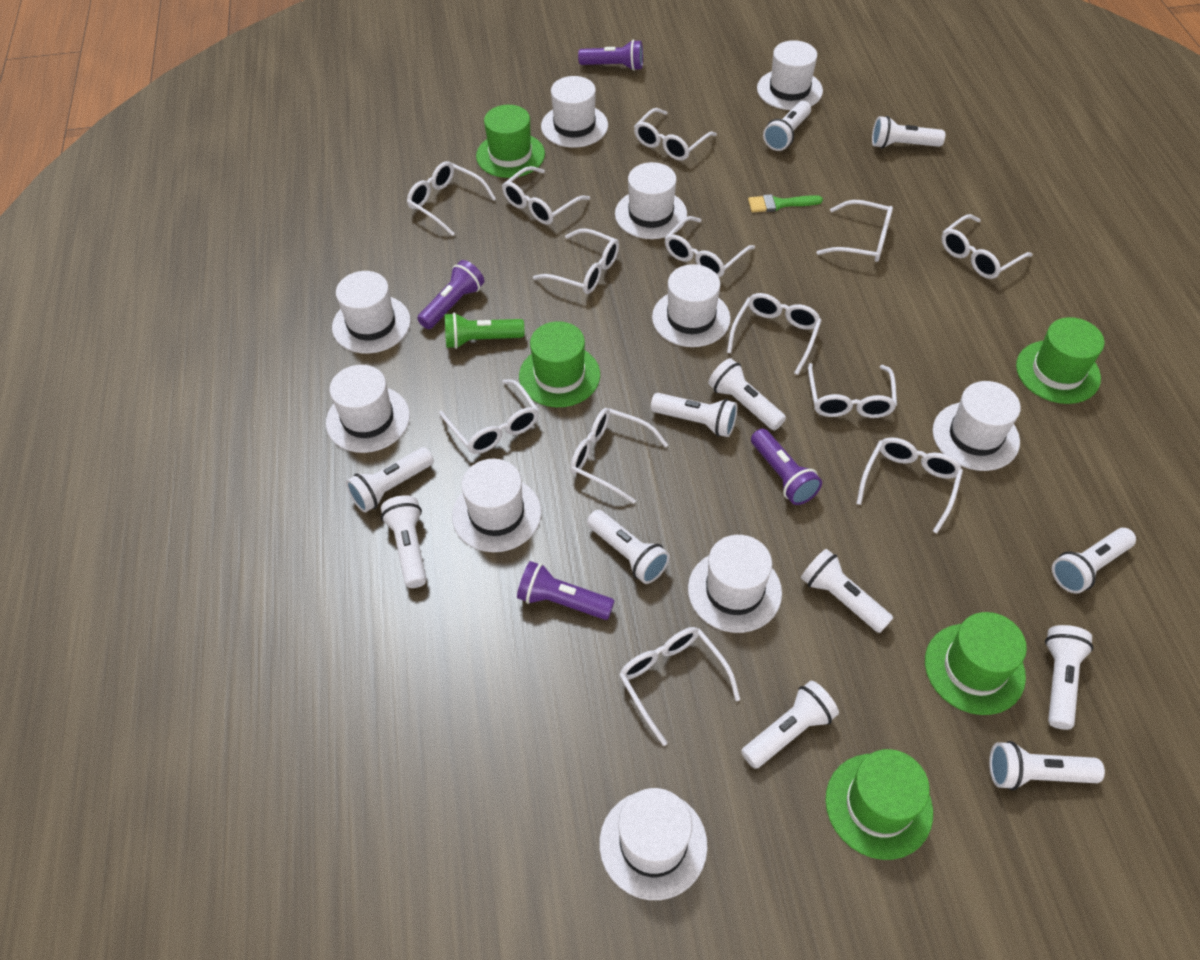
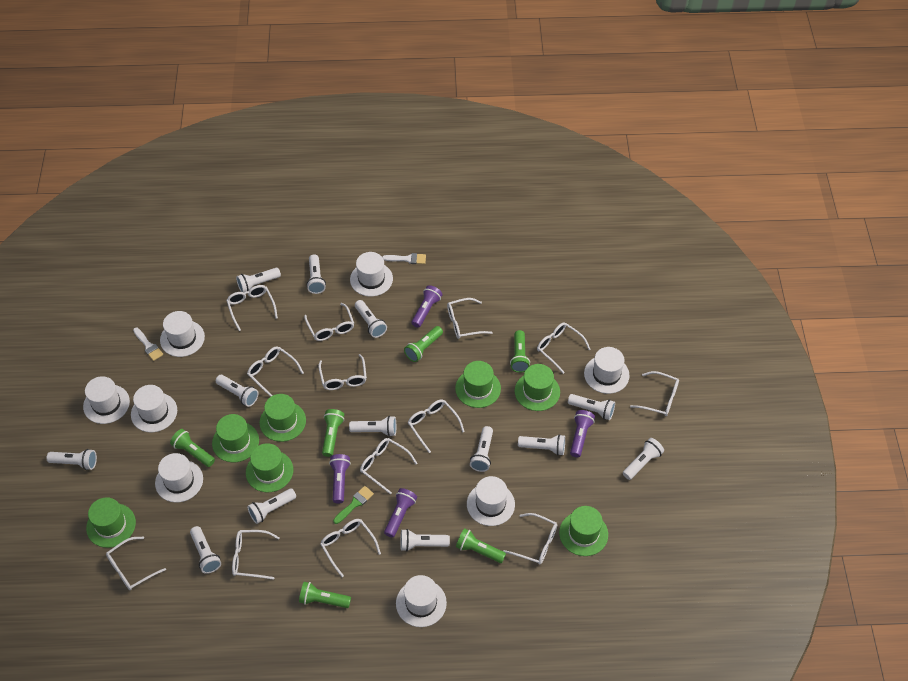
green flashlight: [445,313,524,349] = 1 -> [170,429,215,467] [299,582,351,608] [322,409,344,457] [404,326,443,362] [456,528,506,563] [510,330,530,373] = 6
green hat: [476,105,545,178] [519,321,600,407] [825,749,933,860] [925,612,1027,715] [1016,317,1104,404] = 5 -> [86,497,136,548] [212,414,259,462] [246,443,293,493] [260,394,306,442] [455,361,501,408] [515,364,560,411] [559,506,608,556] = 7
white brush: none = 0 -> [133,328,163,361] [382,253,426,264] = 2
white flashlight: [346,447,434,513] [381,495,427,588] [587,510,670,584] [651,393,738,437] [708,358,786,430] [741,681,839,769] [763,101,811,151] [801,549,893,633] [872,116,945,148] [989,741,1105,790] [1045,625,1093,730] [1052,528,1136,594] = 12 -> [47,449,97,470] [190,526,221,574] [216,375,259,407] [236,268,281,292] [247,488,296,524] [306,254,326,294] [349,416,396,437] [355,300,387,338] [400,529,450,551] [470,426,493,472] [518,434,565,455] [568,394,615,420] [623,438,664,480] = 13
white hat: [326,365,410,453] [332,271,411,354] [452,459,541,552] [541,76,608,148] [599,788,708,900] [615,162,687,239] [652,264,731,347] [688,535,782,633] [757,40,823,110] [932,381,1021,471] = 10 -> [83,376,130,424] [131,385,177,432] [155,453,203,502] [160,311,205,357] [350,252,393,297] [396,575,447,627] [467,476,515,526] [584,347,630,394] = 8

